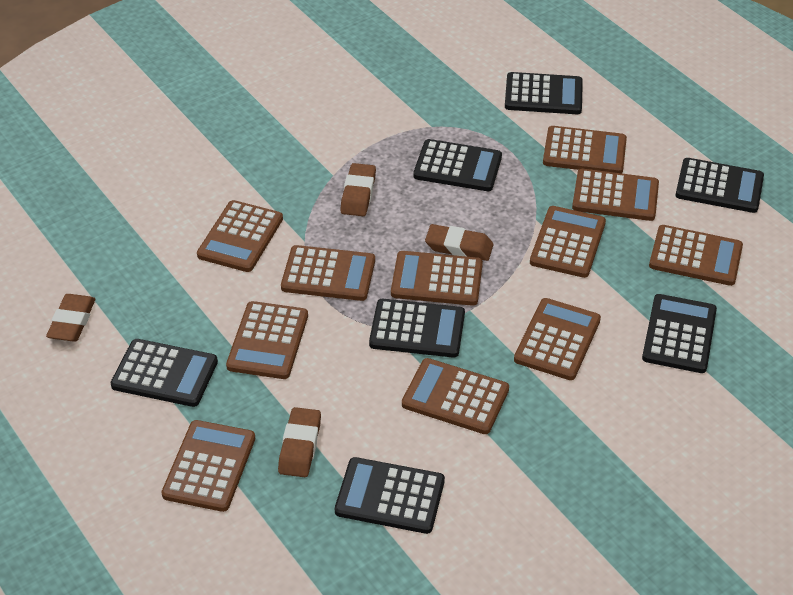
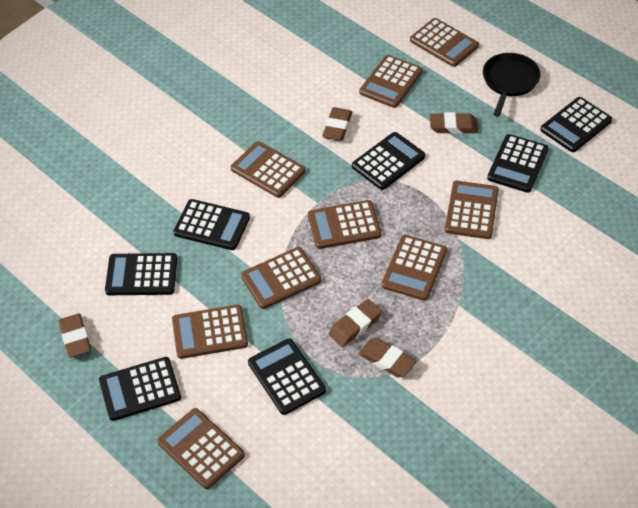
black pan: none = 0 -> [483,53,541,117] = 1
brown calculator: [161,420,255,512] [197,200,283,272] [226,301,308,379] [281,245,375,301] [391,251,483,306] [402,358,509,434] [514,298,601,380] [530,206,606,278] [543,126,627,173] [572,169,659,221] [649,225,743,286] = 11 -> [157,408,245,489] [172,305,248,359] [231,141,306,198] [241,247,321,309] [308,200,381,249] [359,55,423,108] [381,235,447,301] [410,18,479,67] [445,181,499,239] = 9
brown eraser: [46,294,95,342] [278,407,321,477] [340,163,376,216] [425,224,493,261] = 4 -> [59,314,91,358] [322,107,352,141] [329,299,382,347] [359,338,416,377] [430,112,478,134] = 5

